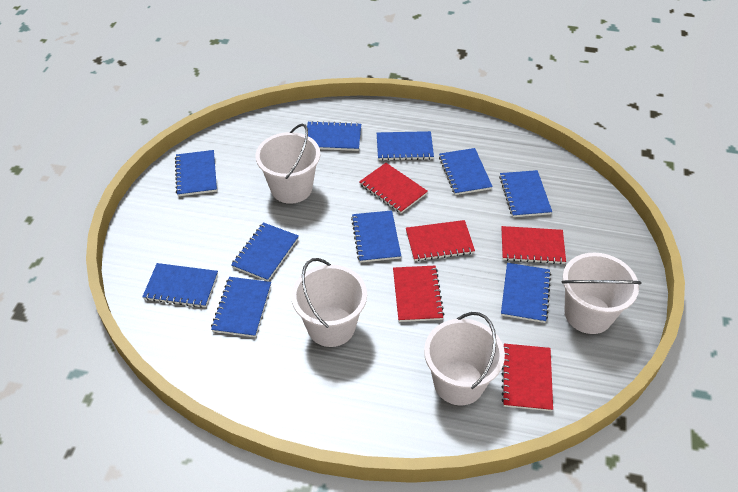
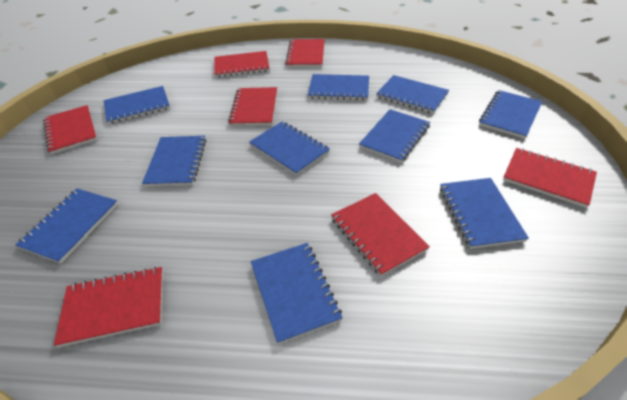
red notebook: [359,163,428,213] [393,266,444,322] [406,220,475,261] [501,226,566,264] [502,343,553,411] = 5 -> [43,105,97,154] [54,267,163,347] [214,51,269,78] [228,87,277,126] [285,39,325,67] [331,193,430,276] [503,148,597,208] = 7
white bucket: [255,124,320,204] [291,258,367,347] [424,312,505,405] [562,253,641,334] = 4 -> none = 0

